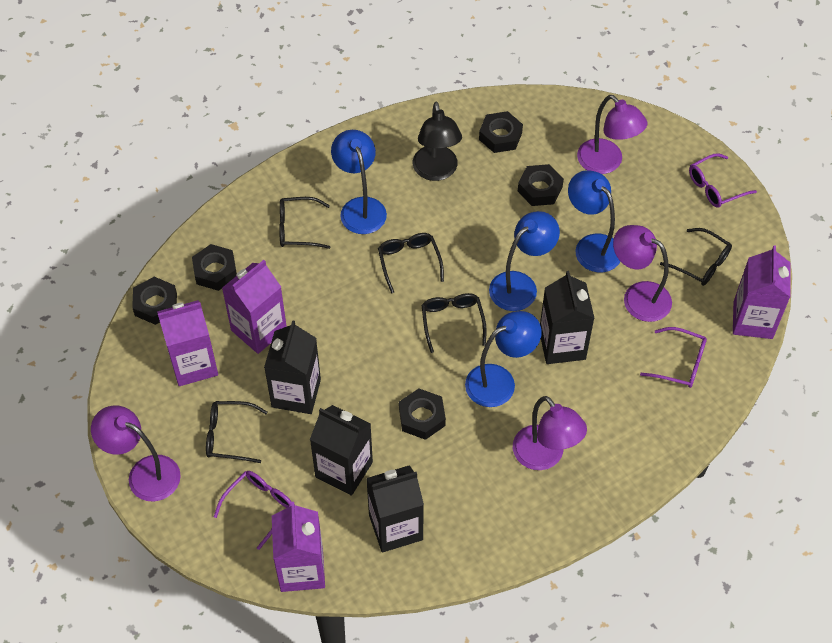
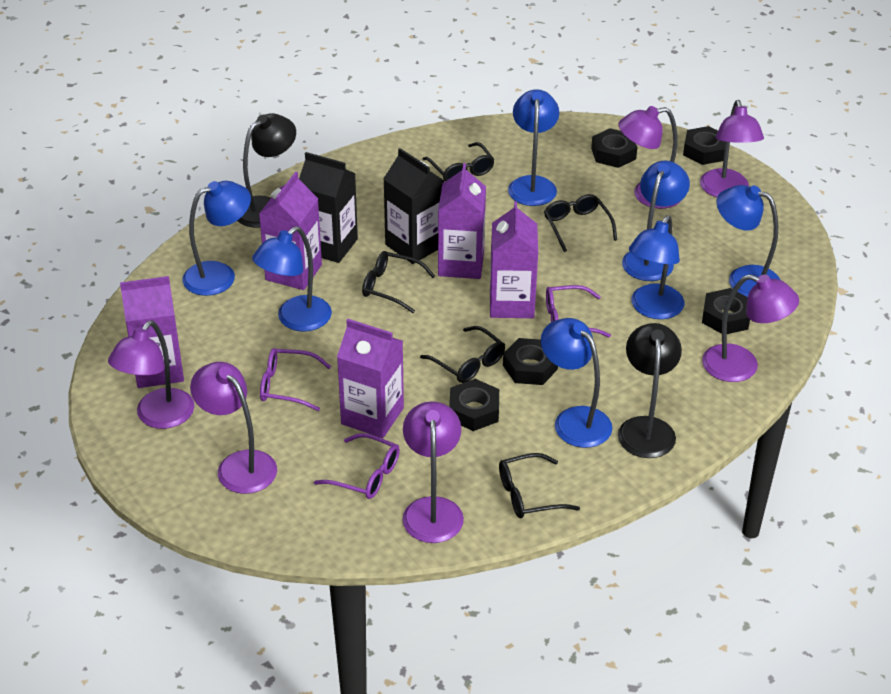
black carton: [264,320,321,414] [310,405,373,496] [366,465,424,553] [540,271,594,364] = 4 -> [299,152,358,263] [383,148,444,264] = 2
black lamp: [413,102,462,181] = 1 -> [237,113,296,228] [618,323,682,458] = 2
blue lamp: [331,130,387,234] [465,311,542,407] [489,211,560,311] [568,170,621,272] = 4 -> [183,181,251,296] [252,226,332,332] [508,89,559,206] [541,318,613,448] [622,161,690,281] [629,215,684,319] [716,185,780,297] = 7
purple carton: [157,300,218,386] [222,260,287,354] [272,502,325,592] [733,245,790,339] = 4 -> [120,276,184,388] [259,172,322,290] [337,319,404,438] [438,163,486,279] [490,201,538,318] = 5
purple lamp: [91,405,181,501] [513,396,587,470] [577,95,647,174] [613,225,672,322] = 4 -> [108,321,195,429] [190,362,277,494] [403,401,464,543] [618,106,681,209] [700,100,764,197] [702,274,799,382] = 6

